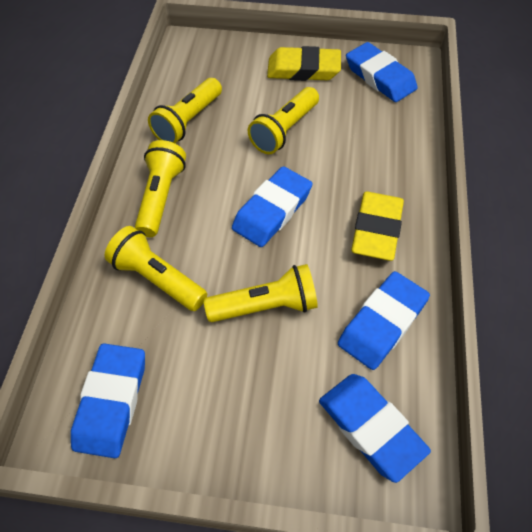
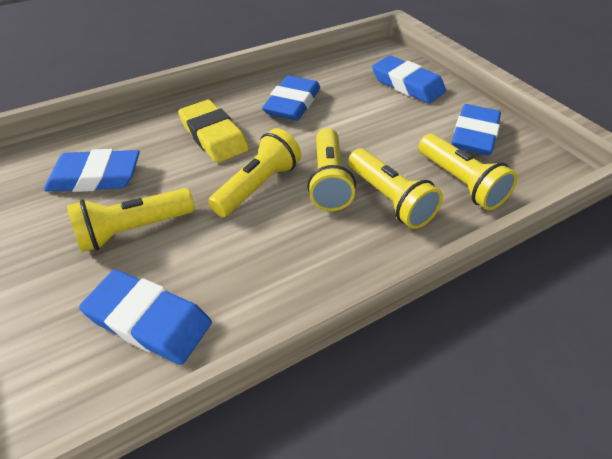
yellow eraser: [267,46,341,81] [351,191,404,261] = 2 -> [178,100,249,163] = 1

